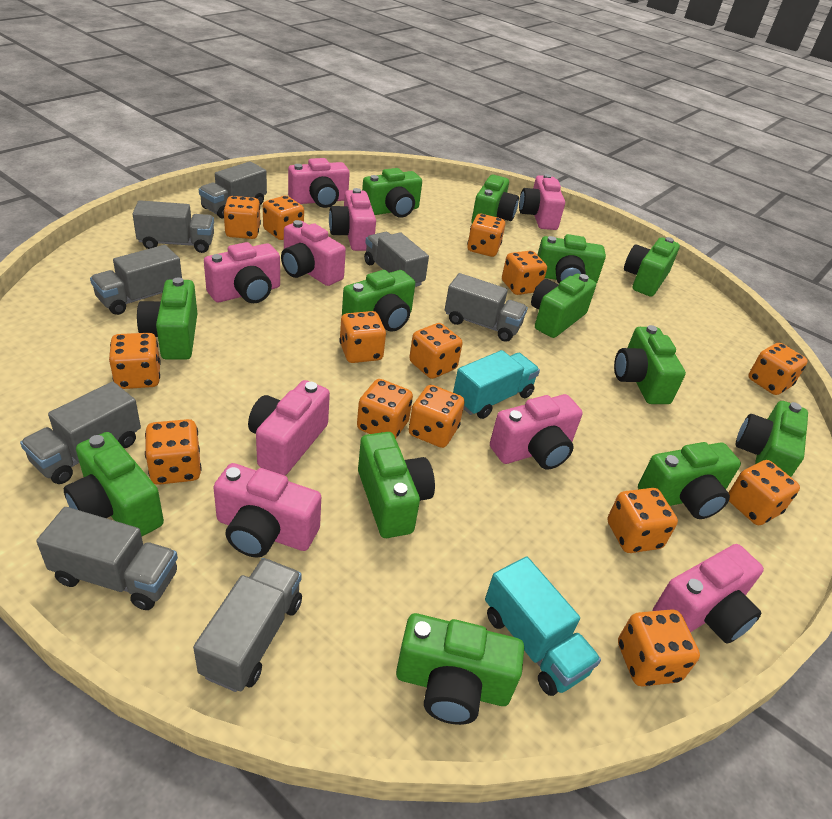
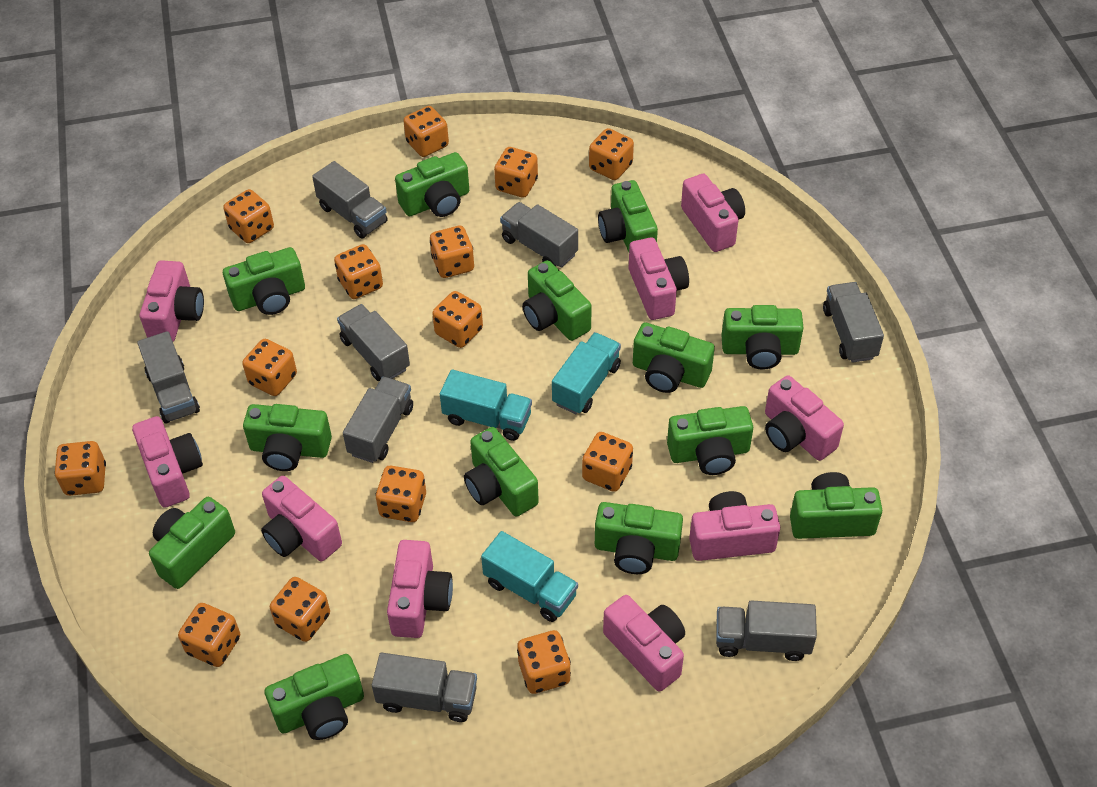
turquoise truck: [453,350,540,419] [485,556,601,696] = 2 -> [440,370,532,441] [481,531,578,622] [552,332,621,414] = 3

